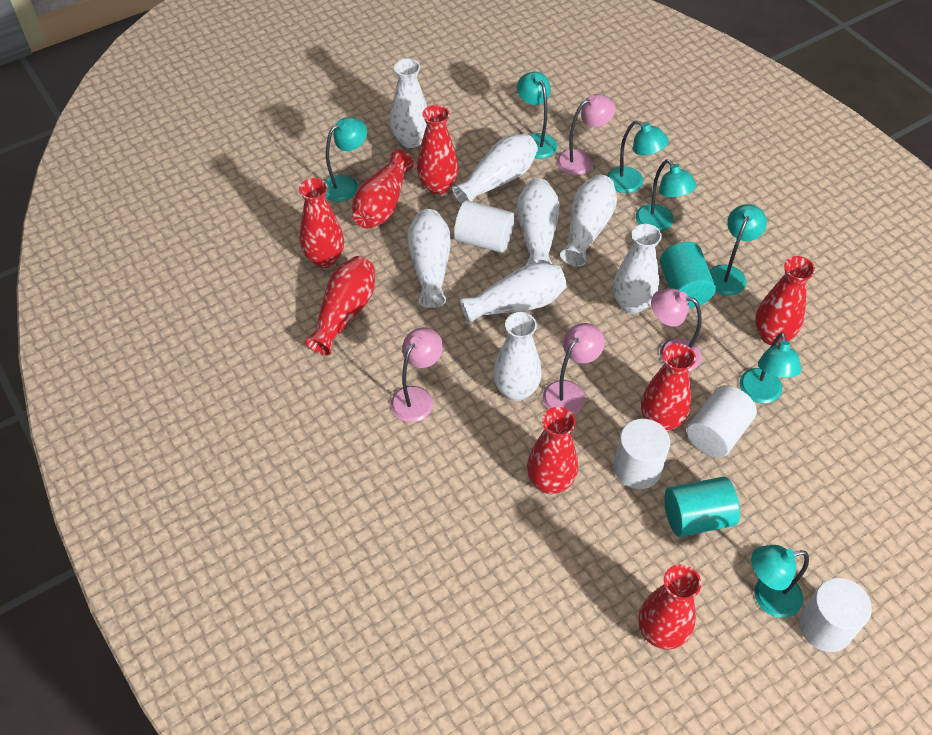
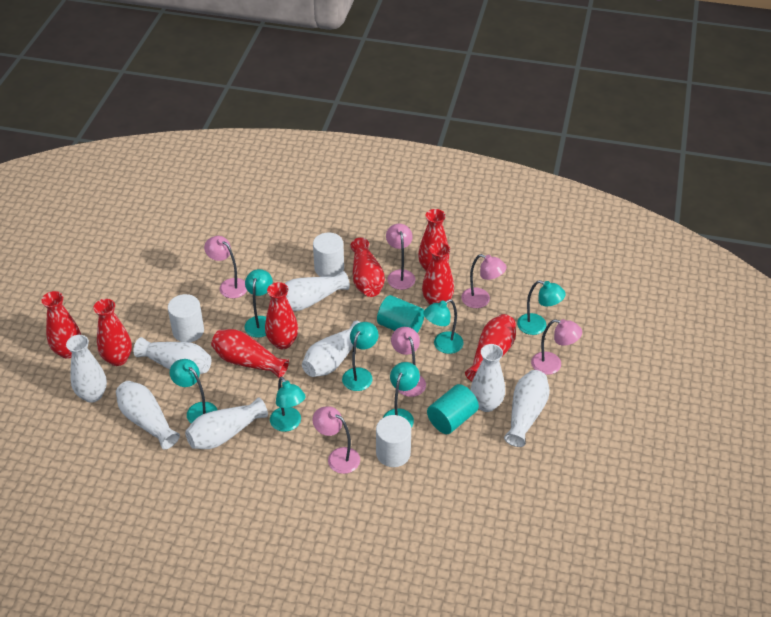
pink lamp: [390,327,443,422] [543,323,605,415] [557,94,615,175] [651,288,702,371] = 4 -> [204,236,247,298] [313,406,360,474] [386,224,415,290] [391,327,426,397] [461,254,507,308] [531,319,582,375] = 6
white cylinder: [454,200,514,253] [614,419,670,489] [687,385,757,458] [799,578,872,652] = 4 -> [168,294,204,342] [313,233,344,277] [376,415,411,467] = 3

